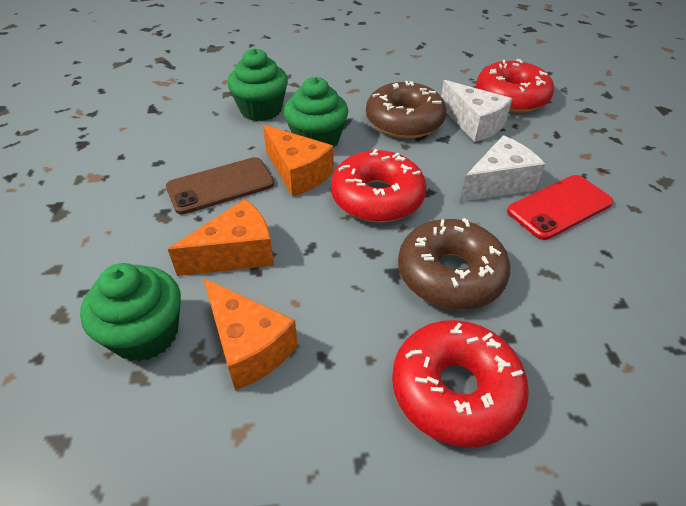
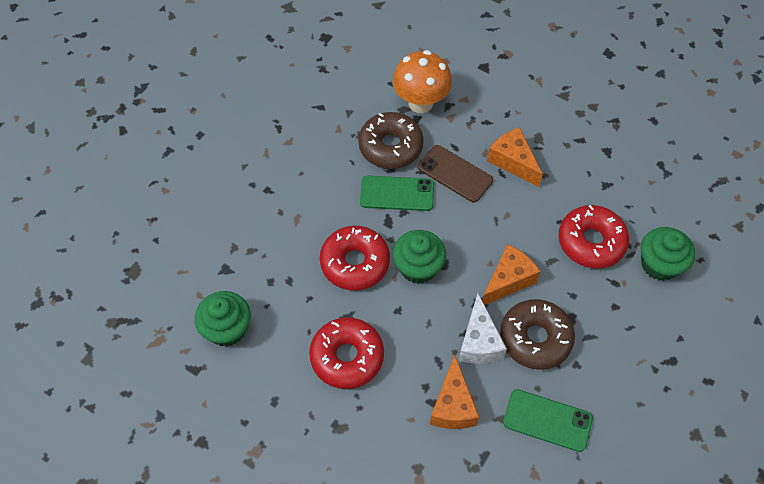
green phone: none = 0 -> [360,176,434,211] [503,389,593,452] = 2
orange mushroom: none = 0 -> [392,50,452,113] = 1
red phone: [507,175,614,240] = 1 -> none = 0
white cheese: [441,80,512,142] [459,135,545,202] = 2 -> [459,293,507,364] = 1

